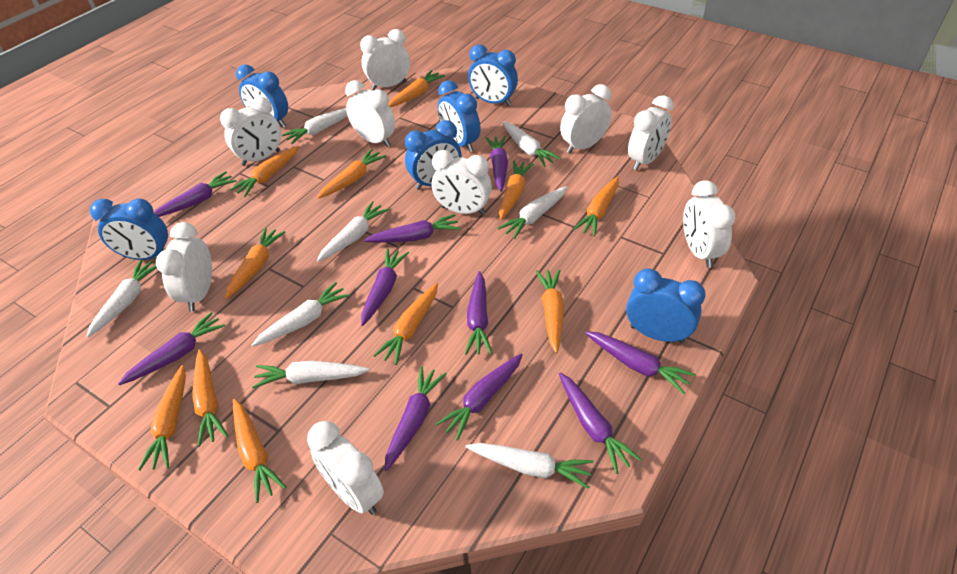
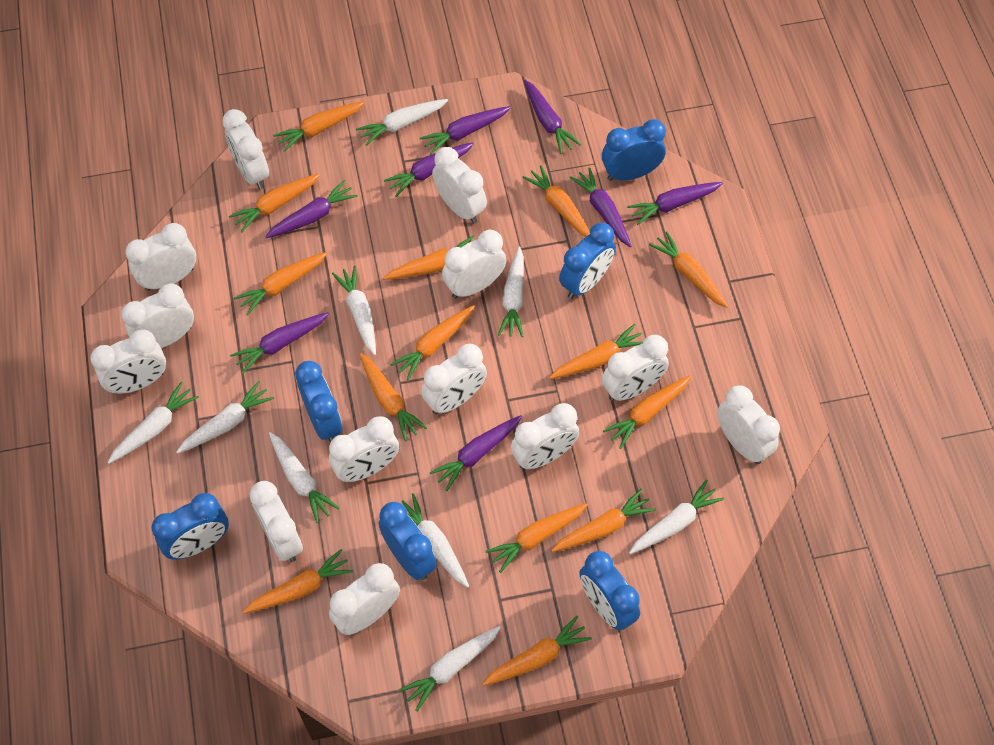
orange carrot: [138,365,186,471] [192,349,228,447] [225,227,285,299] [230,146,299,197] [233,399,286,503] [317,149,387,199] [373,283,438,365] [388,70,445,107] [499,160,534,220] [536,269,564,353] [573,176,619,236] = 11 -> [229,174,320,233] [234,252,328,315] [242,549,353,614] [273,101,365,152] [359,353,427,441] [383,235,475,280] [390,305,475,380] [482,616,592,686] [486,503,588,573] [522,165,590,237] [549,324,643,379] [551,489,656,552] [603,375,691,449] [649,231,728,308] = 14
purple carrot: [118,312,225,385] [153,171,237,217] [361,248,409,326] [364,214,461,243] [385,366,447,471] [436,354,523,441] [465,271,492,355] [486,136,508,192] [559,372,642,474] [585,331,695,394] = 10 -> [230,312,329,374] [265,180,358,238] [384,142,474,197] [420,106,511,155] [430,415,522,491] [524,80,581,154] [569,167,631,247] [627,182,723,225] = 8
white carrot: [86,259,157,338] [252,282,350,347] [252,361,369,388] [282,108,347,144] [317,201,390,262] [465,443,594,489] [498,186,568,239] [502,121,561,167] = 8 -> [108,382,199,464] [176,381,274,454] [269,432,340,523] [332,266,376,356] [356,99,448,146] [399,626,501,712] [401,493,469,588] [498,246,524,337] [629,479,724,554] = 9
white clock: [156,222,212,312] [220,97,281,166] [307,421,384,515] [345,80,395,147] [360,29,410,90] [432,150,492,215] [560,84,612,153] [628,95,673,170] [683,180,735,268] = 9 -> [90,329,166,394] [121,284,194,348] [125,223,196,291] [222,109,269,190] [250,481,303,562] [329,416,399,482] [329,563,400,635] [421,344,487,414] [432,147,487,224] [442,230,506,298] [511,403,579,469] [602,335,669,401] [717,385,780,464] = 13

